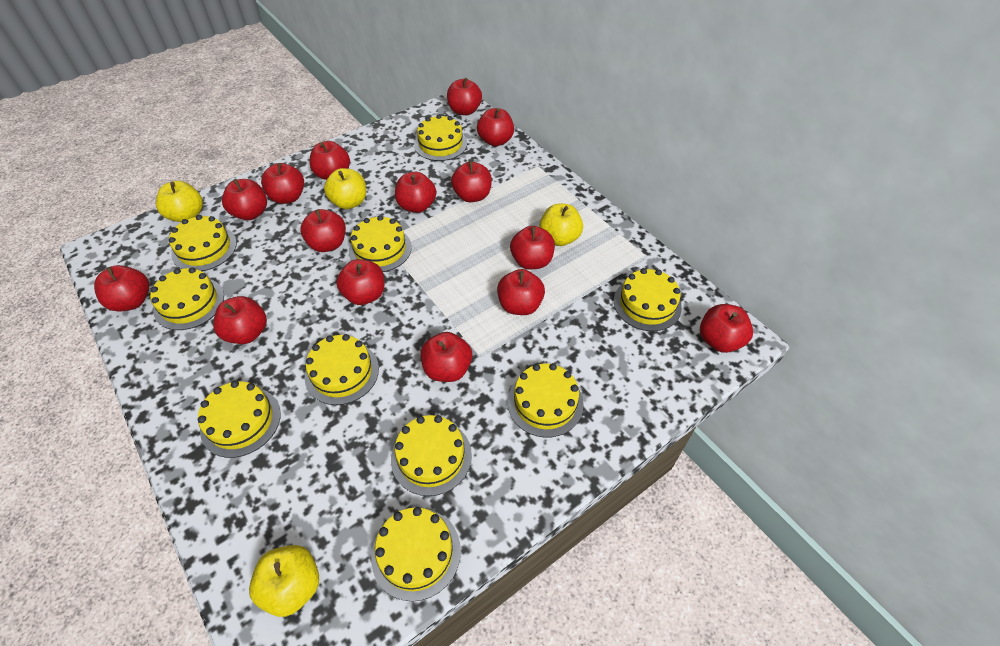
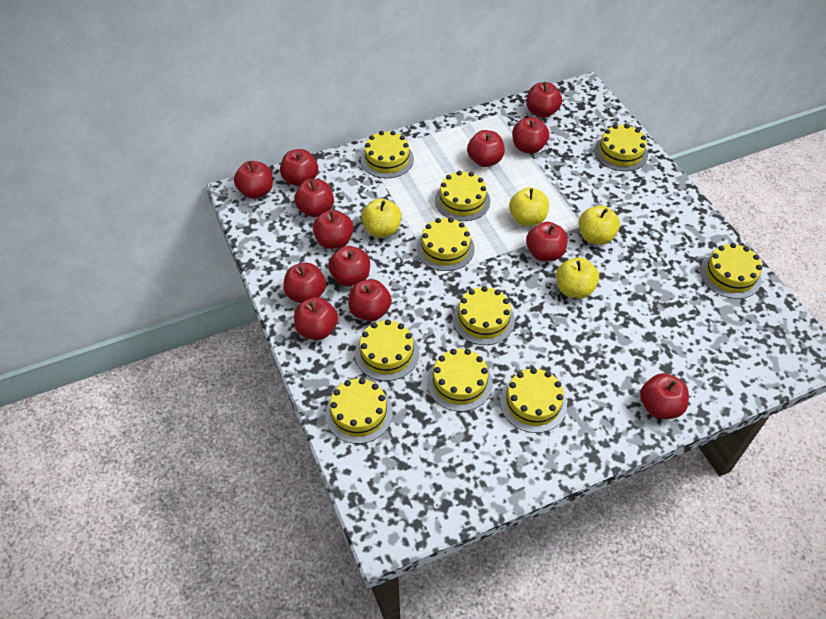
red apple: [94,265,149,312] [213,296,267,344] [222,179,267,220] [261,163,304,204] [300,209,346,252] [310,141,350,180] [336,259,385,305] [395,172,436,213] [420,332,472,382] [447,78,482,115] [451,161,492,202] [477,108,514,146] [497,269,545,315] [510,226,555,270] [700,304,753,353] = 15 -> [234,161,273,199] [280,149,318,186] [283,263,326,303] [294,179,334,217] [294,297,338,340] [313,209,354,249] [328,246,370,287] [348,279,392,321] [467,130,505,167] [512,117,549,154] [526,82,562,118] [526,222,568,261] [640,373,689,419] = 13

